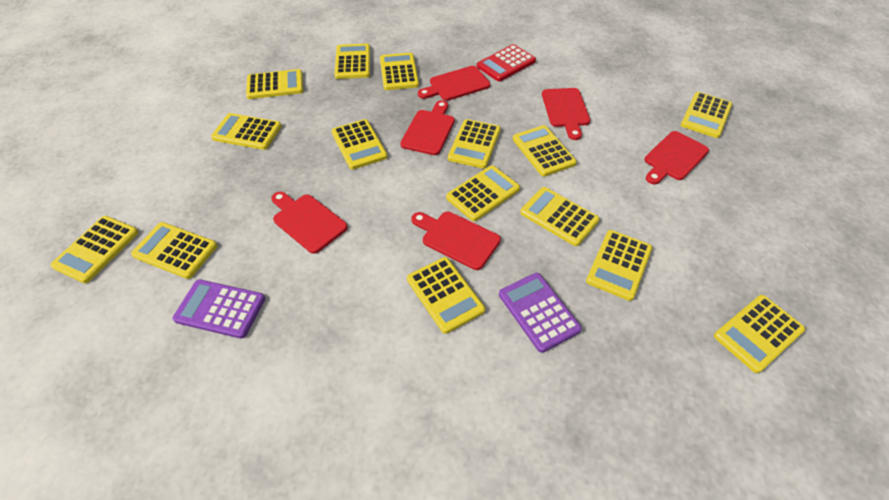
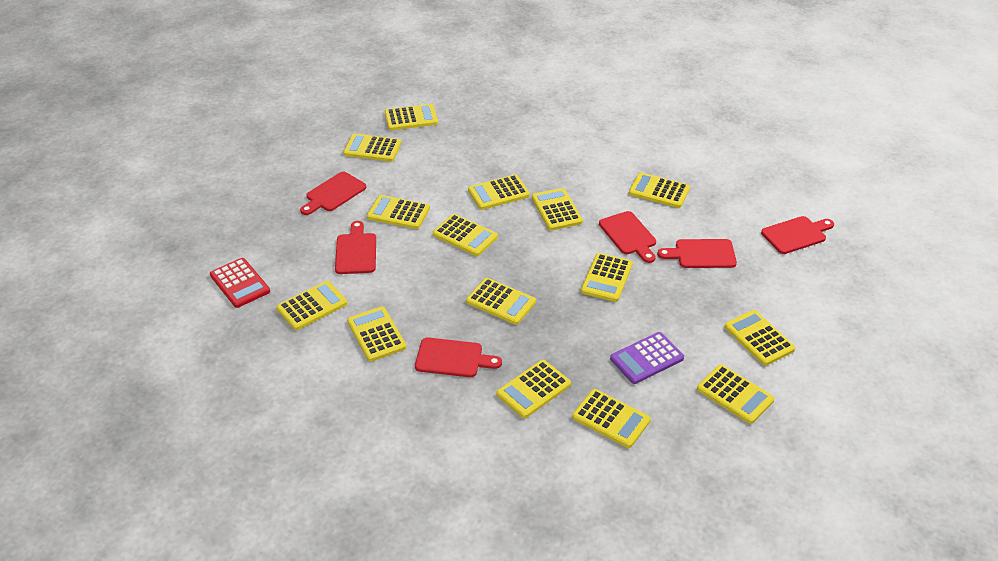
purple calculator: [172,279,265,339] [499,273,582,353] = 2 -> [610,332,684,384] = 1

